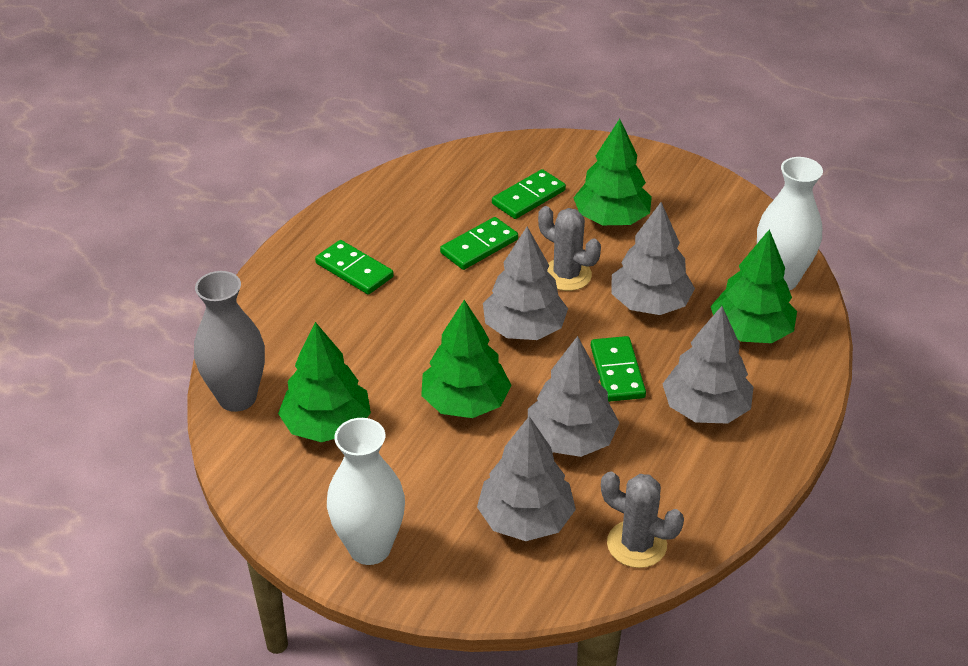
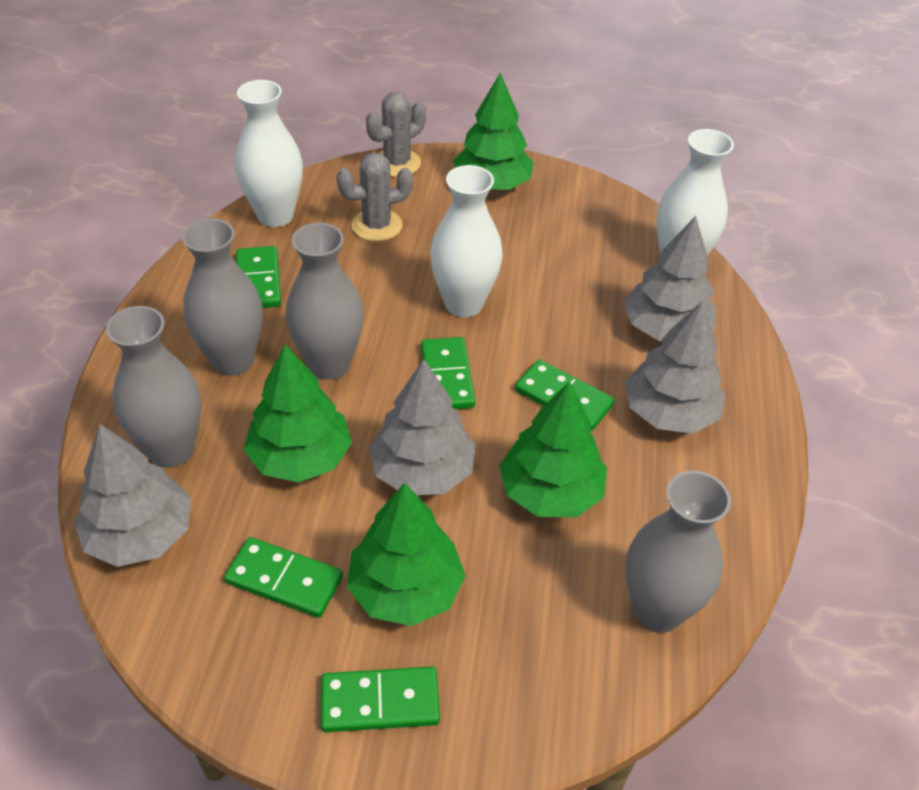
green domino: [315,240,394,294] [440,217,518,270] [492,169,566,219] [591,336,646,402] = 4 -> [224,537,343,618] [236,246,281,308] [321,667,440,732] [421,337,476,409] [515,360,615,431] = 5
grey tree: [477,416,576,541] [483,227,568,340] [528,336,619,457] [611,202,695,315] [663,306,754,424] = 5 -> [74,424,191,567] [369,359,476,495] [624,216,717,341] [625,301,726,434] = 4
grey vase: [194,271,265,412] = 1 -> [106,306,201,468] [182,218,262,376] [286,223,363,380] [626,471,731,633] = 4
white vase: [327,418,405,565] [757,157,823,290] = 2 -> [235,80,303,227] [430,165,503,317] [656,129,734,255] = 3

